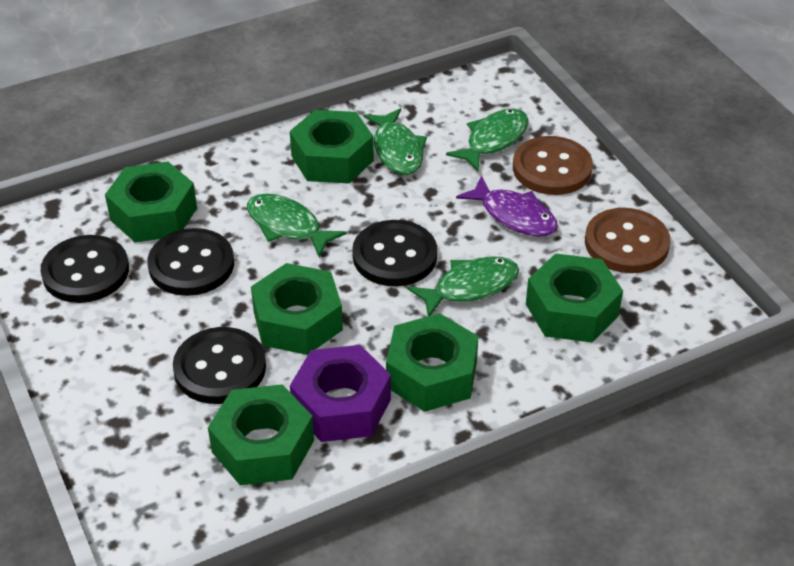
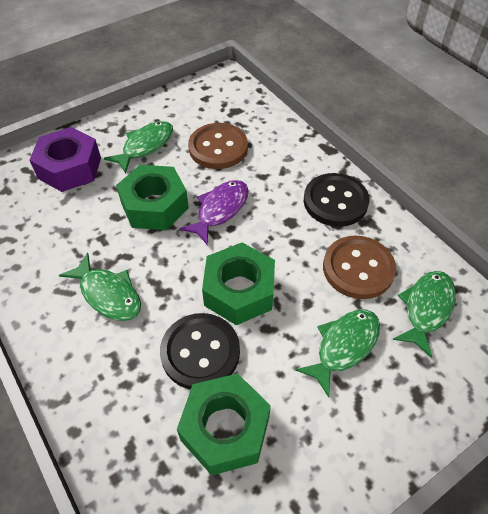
black button: [40,235,129,303] [147,228,234,296] [173,327,266,404] [352,220,437,286] = 4 -> [160,313,240,390] [304,173,370,227] = 2
green nut: [105,162,197,242] [208,384,314,485] [251,263,343,355] [290,110,374,184] [386,313,479,412] [526,253,623,343] = 6 -> [116,165,189,230] [177,373,271,475] [202,243,275,325] = 3

